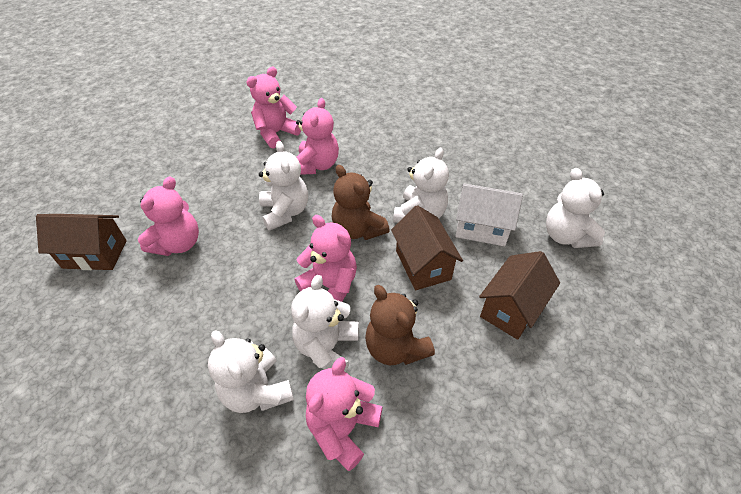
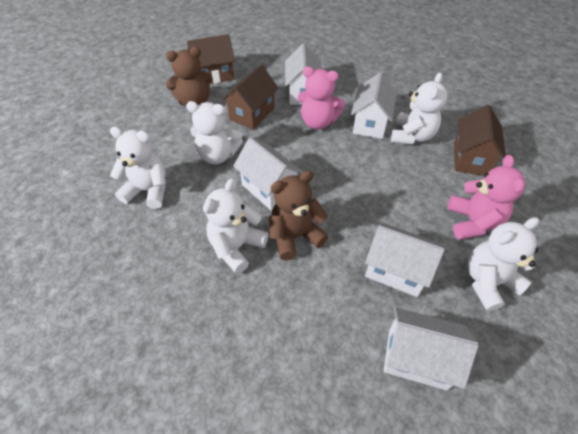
pink teddy bear: [138,176,199,256] [246,67,301,149] [295,215,357,302] [296,98,339,175] [306,357,383,471] = 5 -> [298,66,345,129] [448,155,525,240] = 2
white house: [456,184,523,246] = 1 -> [234,137,303,211] [285,44,322,105] [351,72,397,139] [365,223,445,297] [384,307,478,390] = 5

